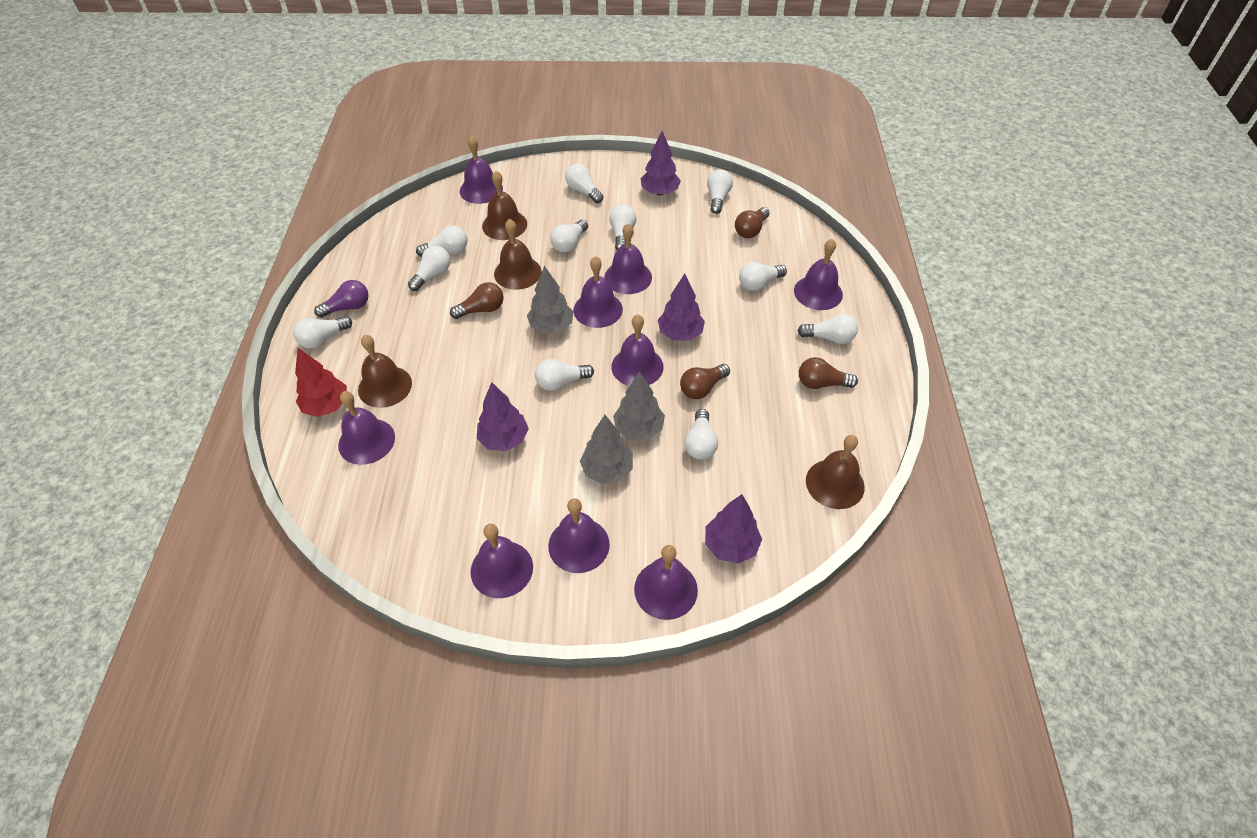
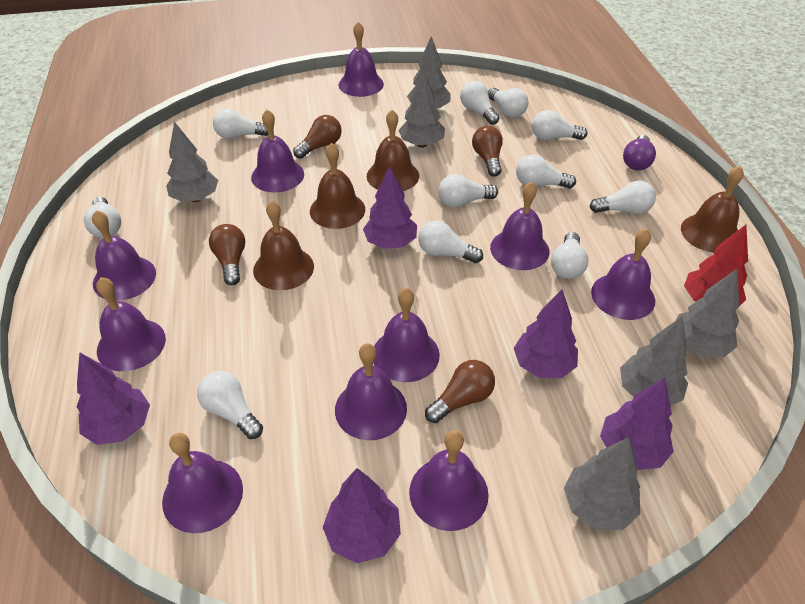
grey tree: [527,266,573,334] [580,415,633,484] [613,371,665,440] = 3 -> [166,122,218,202] [398,70,445,148] [407,37,451,108] [564,437,640,530] [620,317,688,406] [676,269,739,357] = 6
purple bell: [338,391,395,465] [460,135,503,204] [471,524,533,598] [548,499,610,573] [573,256,623,328] [604,223,652,294] [611,314,664,386] [634,545,698,620] [794,239,843,310] = 9 -> [92,210,156,301] [96,277,166,371] [162,433,243,533] [251,110,304,192] [335,343,407,440] [339,22,384,97] [374,288,440,382] [409,430,489,531] [490,182,549,270] [591,228,655,320] = 10
purple tree: [477,382,529,451] [641,131,681,196] [658,273,705,341] [705,494,762,564] = 4 -> [76,352,150,445] [323,468,401,563] [363,165,417,249] [514,289,578,378] [600,377,674,470] = 5

